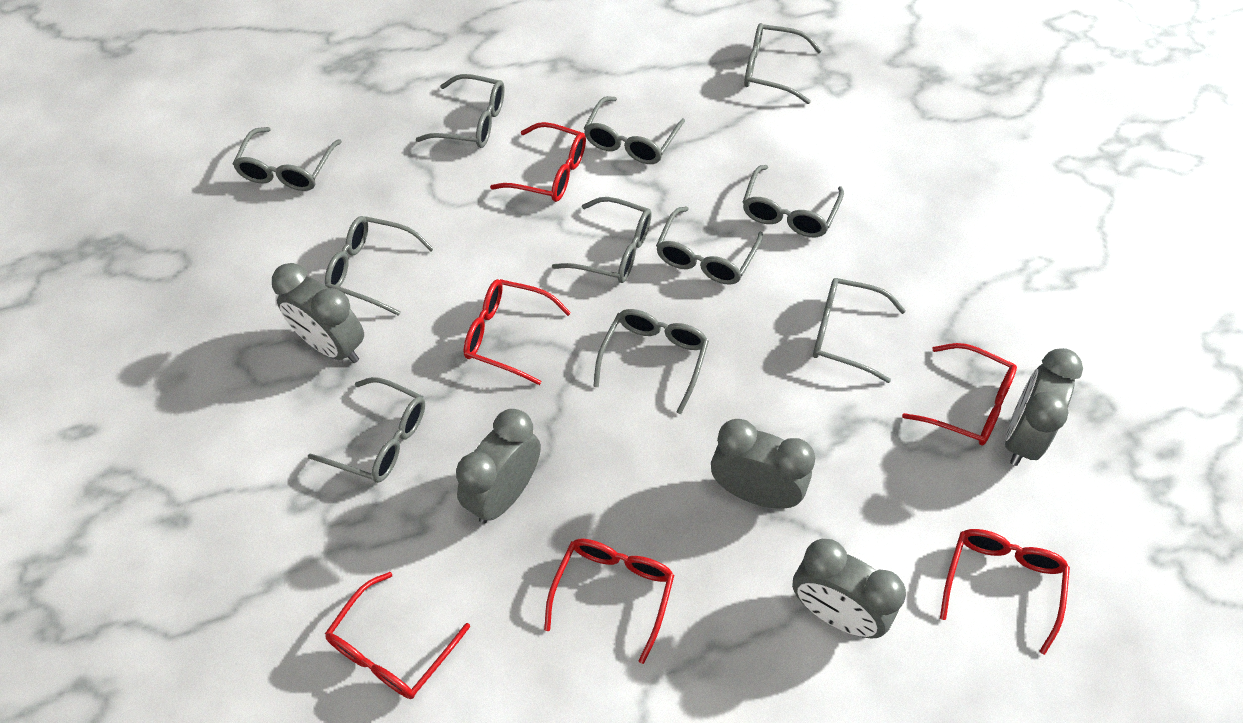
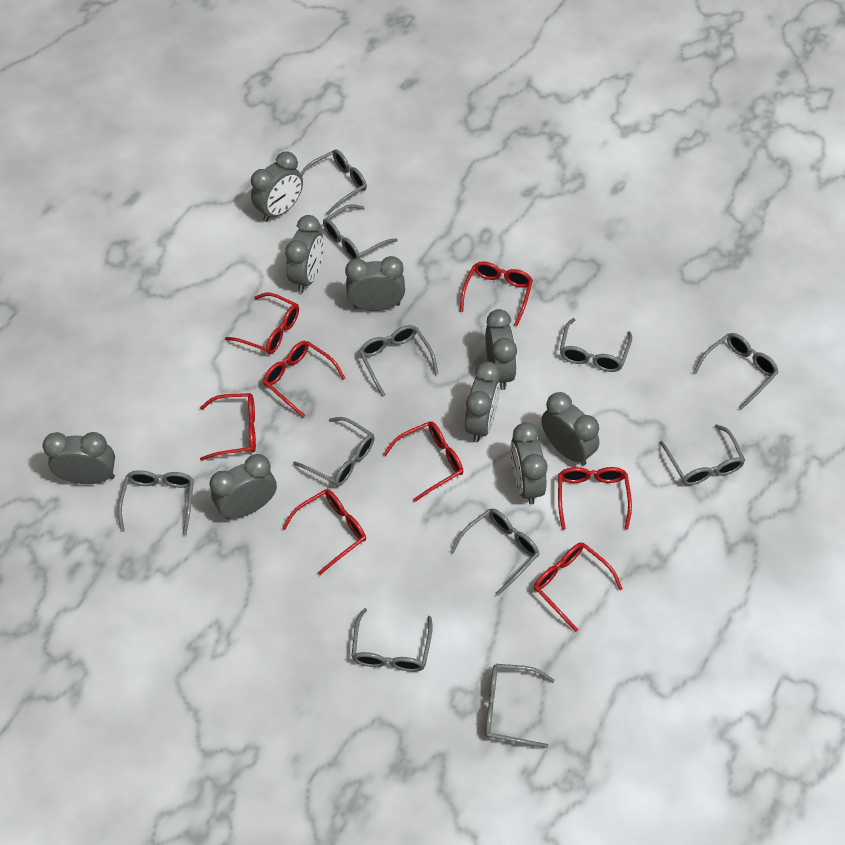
grey clock: [272,263,364,363] [456,409,541,524] [711,419,815,509] [792,539,906,638] [1005,348,1083,466] = 5 -> [43,432,115,484] [210,454,277,519] [251,151,303,222] [285,215,324,293] [345,256,405,311] [465,362,500,442] [486,309,517,390] [510,422,547,505] [541,392,599,465] = 9
red glasses: [325,572,470,699] [463,279,571,385] [490,122,586,202] [544,539,674,664] [902,343,1017,445] [940,529,1070,655] = 6 -> [200,393,256,461] [225,293,299,354] [263,341,345,417] [282,489,366,575] [384,421,464,502] [460,262,533,326] [534,543,623,632] [558,467,632,530] = 8

